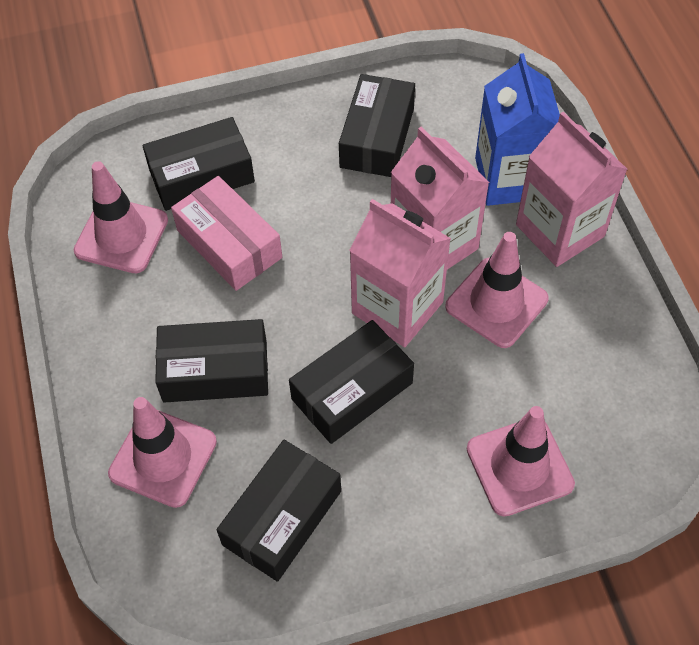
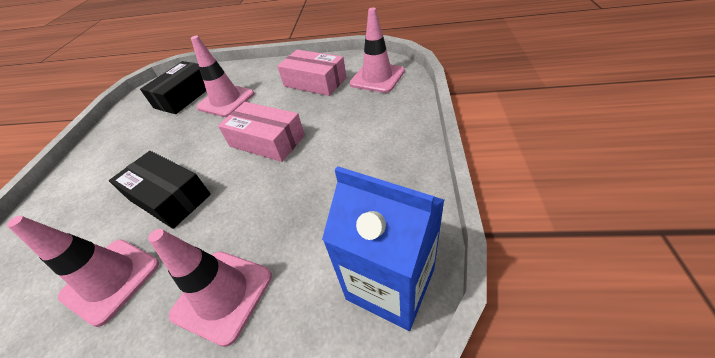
black box: [142,117,255,211] [155,319,268,403] [216,440,341,582] [289,320,414,444] [339,74,415,177] = 5 -> [109,151,211,229] [140,61,206,114] = 2
pink box: [171,176,282,291] = 1 -> [218,102,305,162] [277,50,347,96] = 2
pink carton: [349,199,451,347] [391,127,489,270] [516,112,627,267] = 3 -> none = 0

